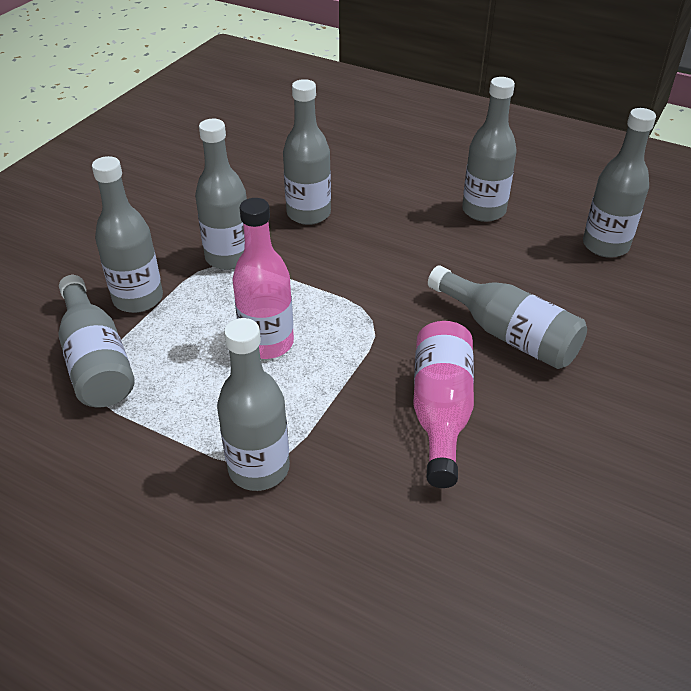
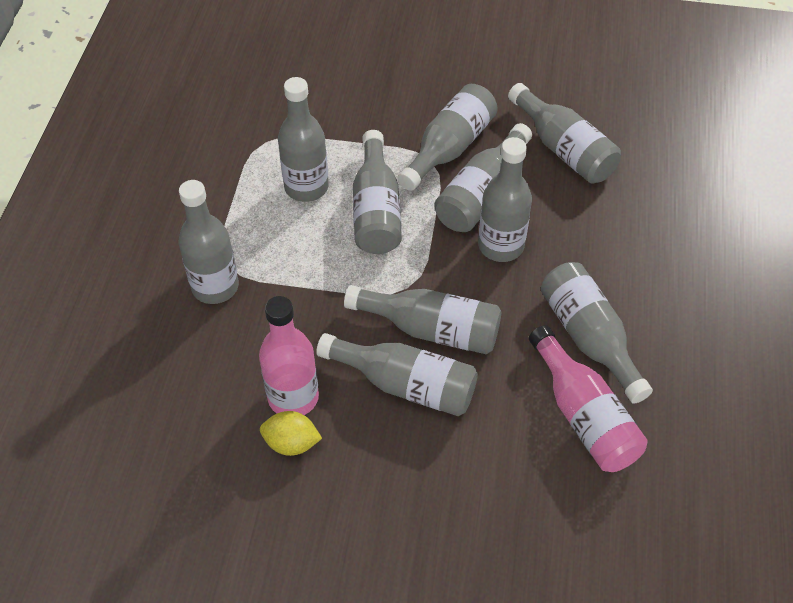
grey bottle: [59,275,135,407] [92,156,163,313] [195,119,247,270] [217,318,290,491] [283,79,331,225] [428,265,587,369] [462,77,517,222] [583,108,656,258] = 8 -> [178,180,239,304] [278,77,329,202] [316,333,478,416] [344,285,501,354] [353,130,402,254] [397,84,498,191] [434,123,532,232] [478,137,532,262] [508,83,621,184] [541,262,653,404] = 10
yellow lemon: none = 0 -> [260,411,322,456] = 1

